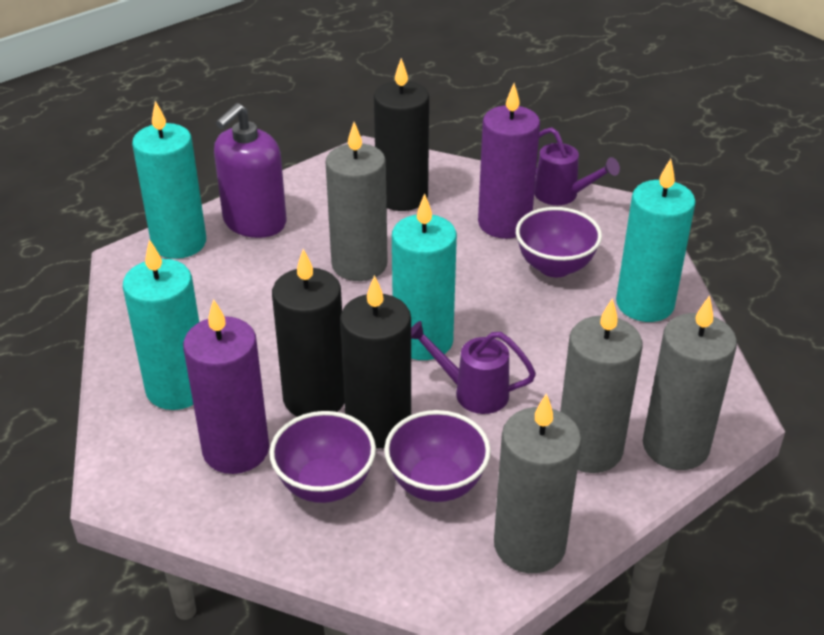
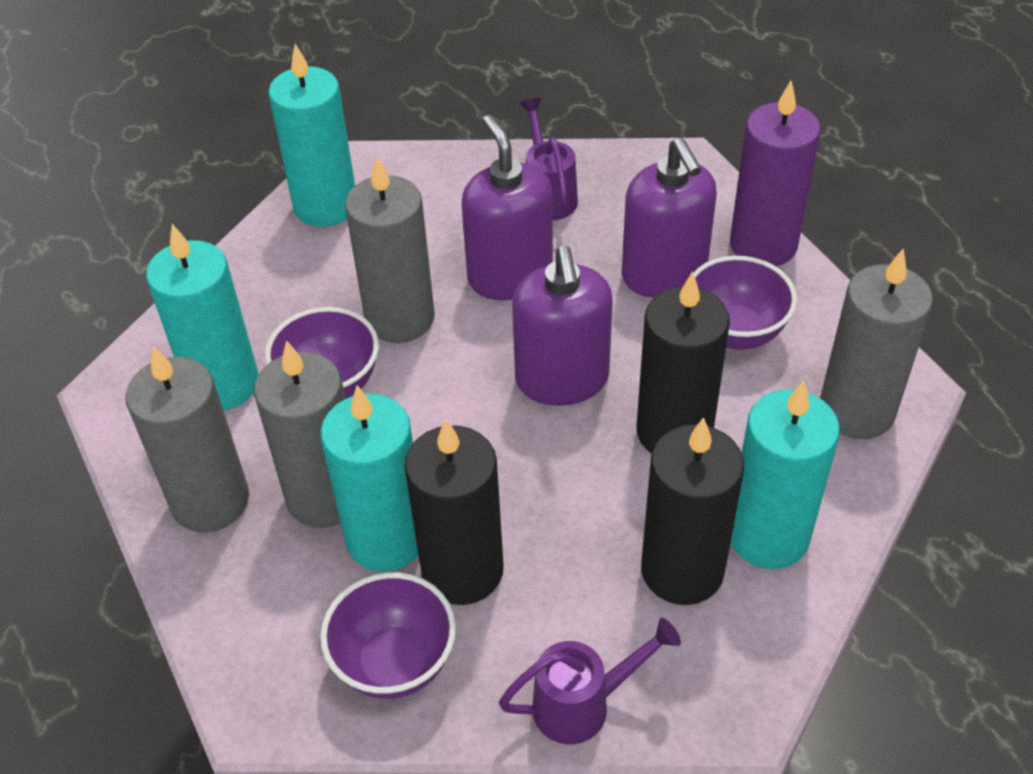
purple candle: [183,299,269,474] [478,83,540,239] = 2 -> [730,81,821,266] = 1
purple soap dispenser: [214,103,286,238] = 1 -> [462,115,553,300] [512,246,613,406] [622,138,717,298] = 3

